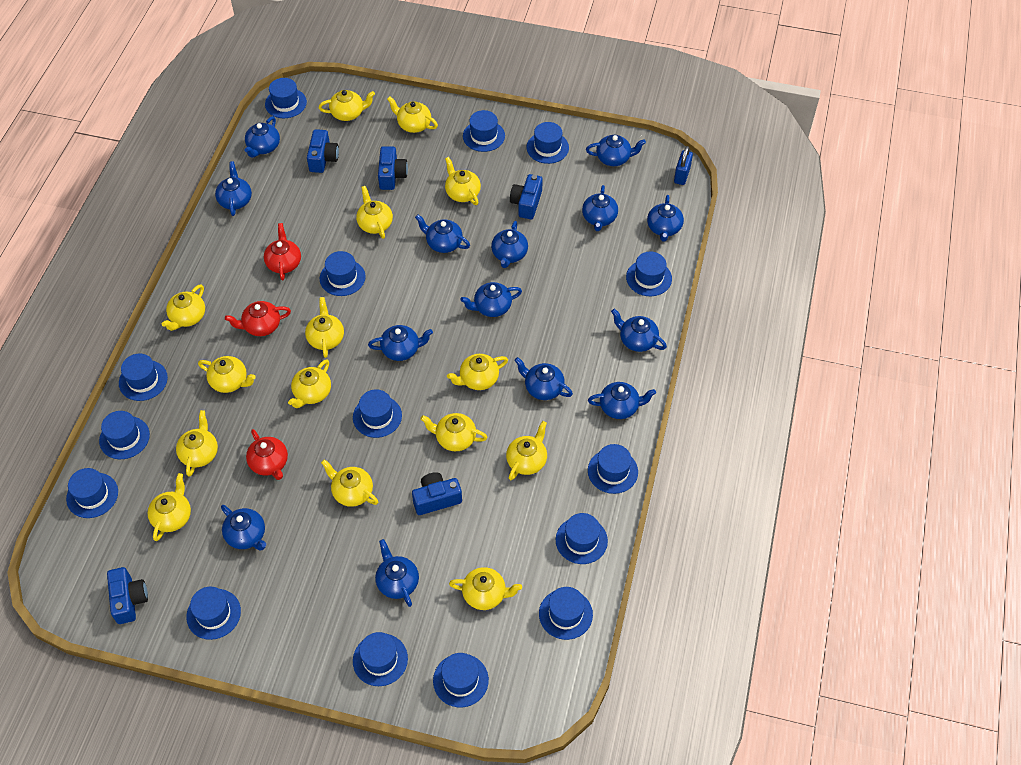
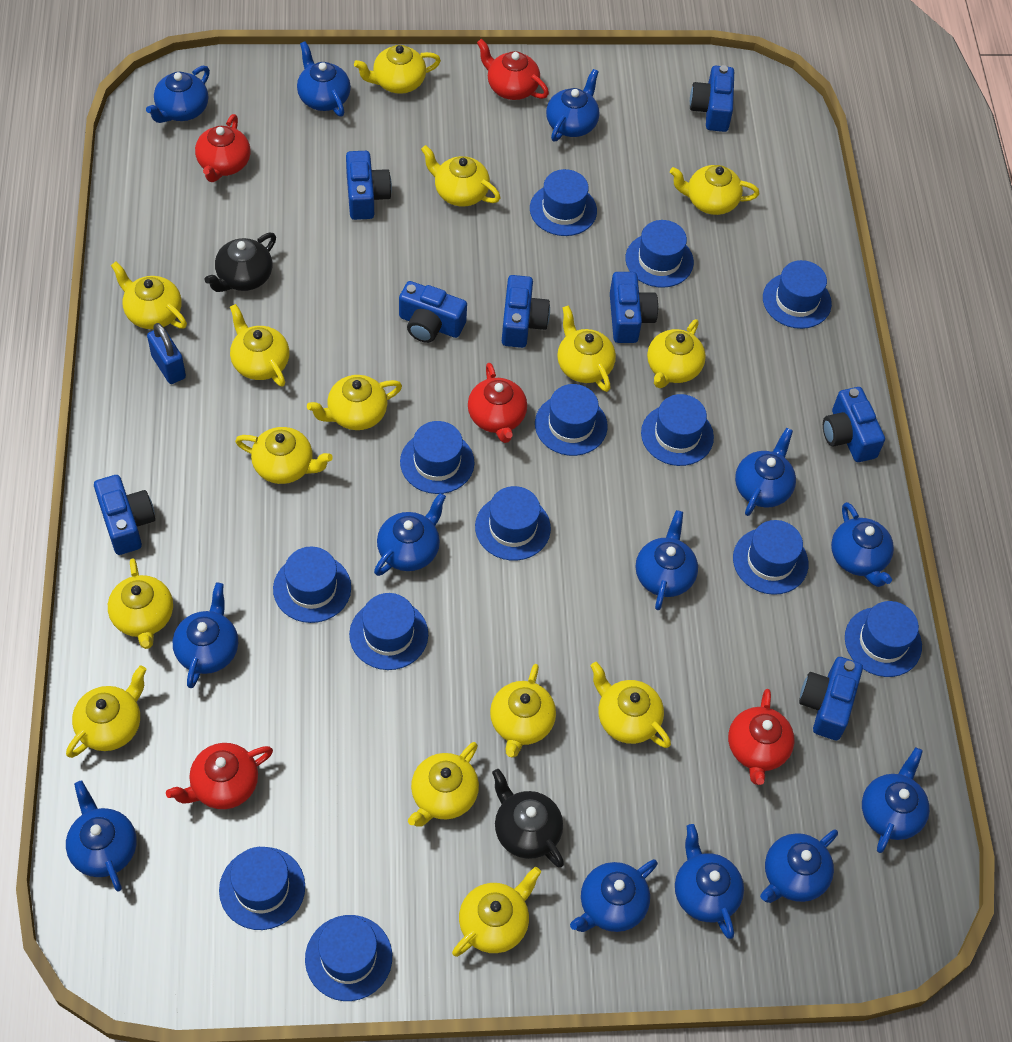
black teapot: none = 0 -> [204,233,276,292] [492,769,564,868] = 2
blue camera: [107,567,148,624] [307,129,339,173] [378,146,408,190] [412,472,462,515] [510,174,543,219] = 5 -> [94,475,155,555] [346,151,392,220] [399,281,467,343] [502,275,550,348] [610,272,658,343] [690,65,734,132] [799,657,863,741] [823,387,885,462] = 8
blue hat: [66,468,118,518] [99,411,150,459] [119,354,168,401] [186,587,241,640] [265,78,307,118] [320,251,366,296] [353,389,402,438] [353,632,408,686] [433,653,489,707] [463,110,505,152] [526,122,569,164] [539,587,593,640] [556,513,608,564] [588,444,638,494] [626,252,672,296] = 15 -> [219,847,305,930] [273,546,351,623] [305,915,392,1001] [349,593,428,670] [400,421,475,494] [475,486,551,561] [530,169,597,236] [535,384,608,456] [625,220,694,288] [641,394,714,466] [733,520,808,595] [763,260,832,329] [845,601,922,677] = 13
blue teapot: [215,161,252,216] [221,505,266,550] [244,116,280,158] [368,325,433,361] [375,539,419,607] [415,215,470,253] [460,282,522,317] [491,221,528,268] [514,357,573,400] [582,185,618,231] [586,135,646,166] [588,382,656,419] [611,309,667,352] [647,195,684,242] = 14 -> [66,781,137,892] [146,66,210,123] [173,583,238,688] [297,41,351,116] [374,493,446,576] [546,69,600,141] [570,859,658,932] [636,510,698,610] [675,824,744,939] [735,428,796,516] [760,829,838,903] [831,502,894,587] [862,747,930,853] = 13
red teapot: [225,301,291,336] [246,429,288,480] [264,223,301,280] = 3 -> [166,743,273,809] [195,114,251,182] [468,363,527,443] [477,39,549,100] [728,689,794,785] = 5

